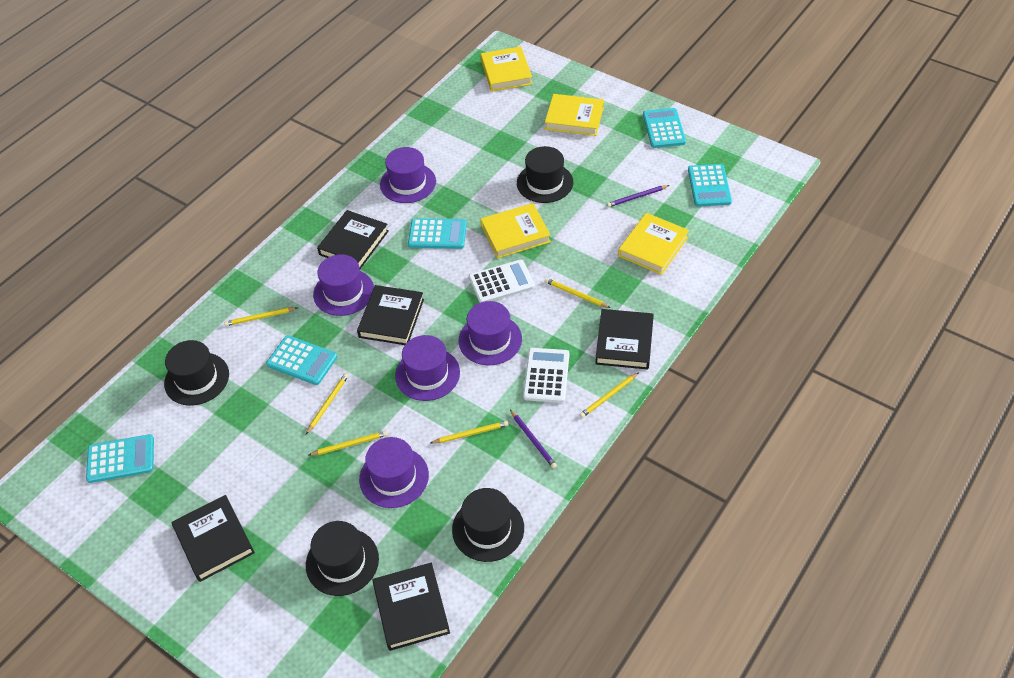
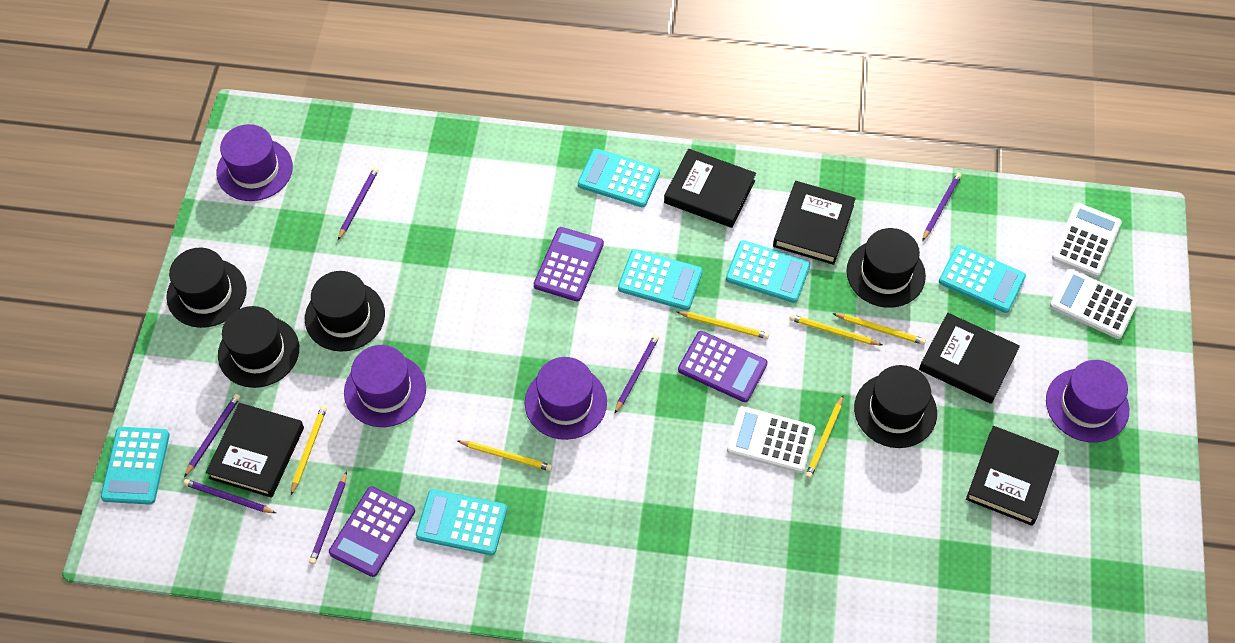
black hat: [164,340,229,406] [306,521,379,596] [452,488,524,562] [517,146,573,203] = 4 -> [166,248,247,328] [218,306,299,388] [305,271,385,351] [846,228,926,308] [854,365,937,448] = 5
purple calculator: none = 0 -> [329,486,415,577] [534,227,604,301] [678,331,768,402] = 3
purple hat: [313,254,374,316] [359,437,429,508] [380,147,436,203] [395,335,460,401] [459,301,522,365] = 5 -> [216,124,293,201] [344,345,426,427] [525,357,607,440] [1046,360,1129,442] = 4
purple pencil: [510,410,557,469] [607,185,669,207] = 2 -> [183,479,276,513] [184,394,240,477] [309,471,347,565] [338,167,379,240] [615,334,659,413] [922,172,962,241] = 6
turquoise calculator: [86,434,154,483] [266,335,337,385] [408,218,467,249] [643,108,686,148] [688,164,732,207] = 5 -> [101,427,170,505] [416,489,507,555] [578,149,660,207] [618,249,702,310] [726,240,811,303] [939,245,1026,313] = 6
white calculator: [469,260,535,303] [523,348,569,403] = 2 -> [727,406,815,473] [1050,269,1138,339] [1052,203,1122,277] = 3
yellow book: [481,46,532,92] [481,203,551,258] [545,94,604,136] [618,213,689,275] = 4 -> none = 0

